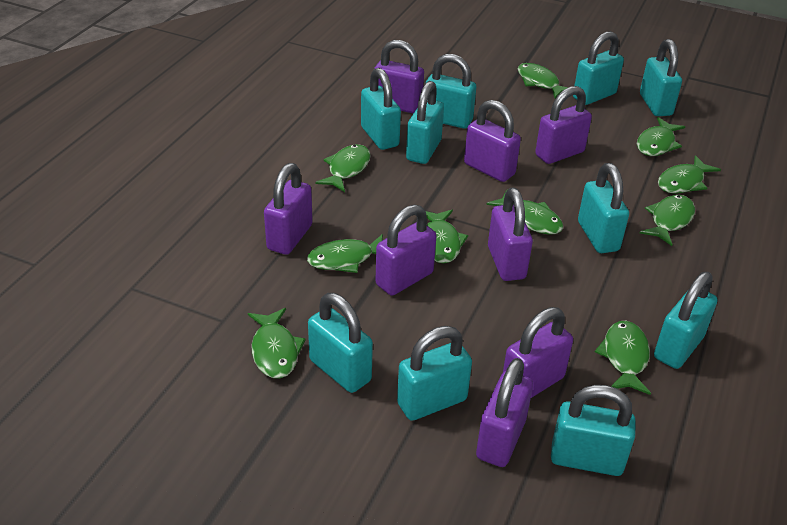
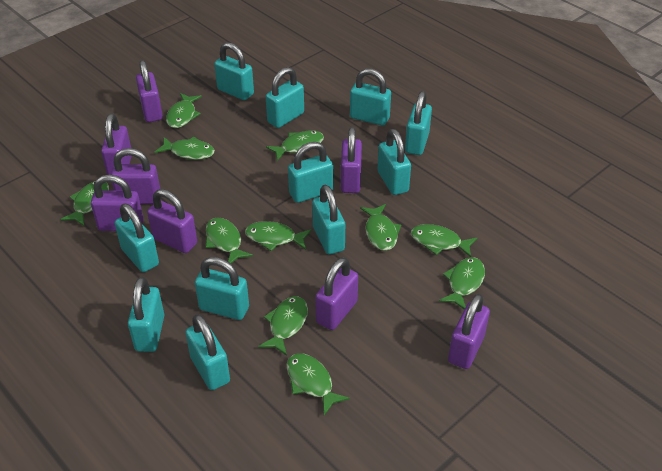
green fish: [248,308,306,379] [307,234,383,273] [315,144,371,192] [426,210,468,263] [486,189,563,235] [518,63,568,99] [595,321,651,395] [637,117,685,156] [640,195,695,246] [658,155,721,194] = 10 -> [60,181,109,226] [155,137,215,160] [166,93,202,128] [206,217,253,263] [245,221,311,251] [258,296,308,356] [266,130,324,161] [287,353,350,415] [360,204,401,251] [411,224,478,257] [439,257,485,310] = 11
turquoise padlock: [308,293,373,393] [361,68,401,150] [397,326,472,421] [406,81,444,164] [426,54,476,129] [551,385,636,476] [573,31,624,105] [578,163,629,253] [640,39,682,116] [654,272,717,369] = 10 -> [115,203,159,272] [128,277,165,352] [185,314,230,390] [195,257,249,320] [214,42,254,100] [266,67,304,128] [288,142,333,203] [312,185,345,254] [350,68,391,126] [377,129,411,195] [405,91,432,155] = 11

